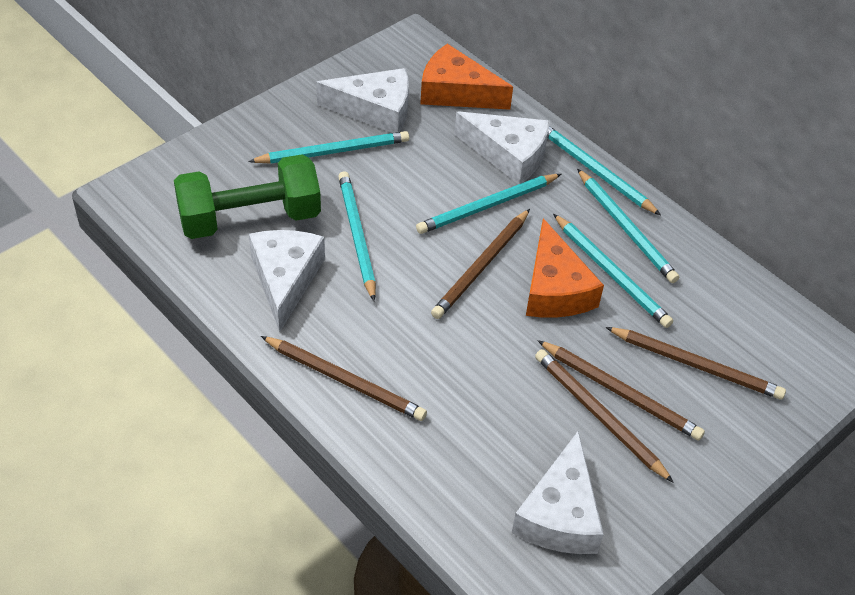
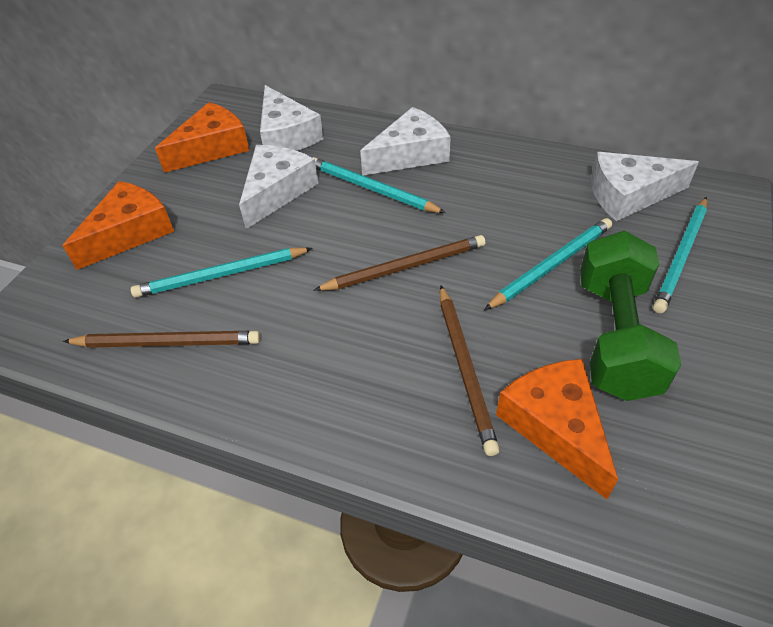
brown pencil: [261,336,427,421] [431,209,530,319] [535,349,674,483] [538,340,705,440] [605,327,786,400] = 5 -> [63,331,261,348] [314,235,485,291] [440,285,500,456] = 3
orange cheese: [420,44,513,110] [526,218,604,318] = 2 -> [63,181,174,270] [155,102,250,173] [496,359,618,499] = 3
turquoise pencil: [248,131,409,164] [338,171,376,301] [416,174,561,234] [547,126,661,215] [553,214,673,328] [577,168,679,283] = 6 -> [131,247,313,298] [312,157,446,213] [484,218,612,310] [653,197,707,313] = 4

